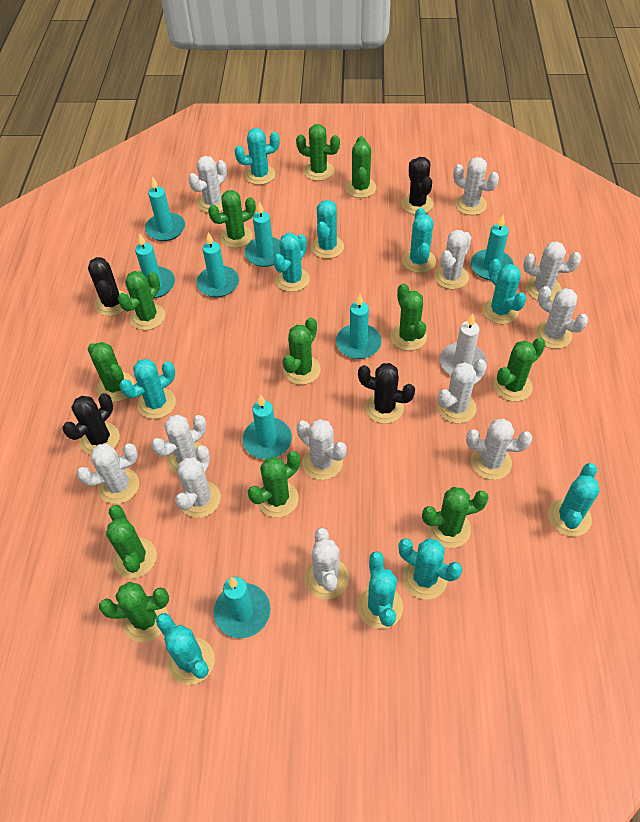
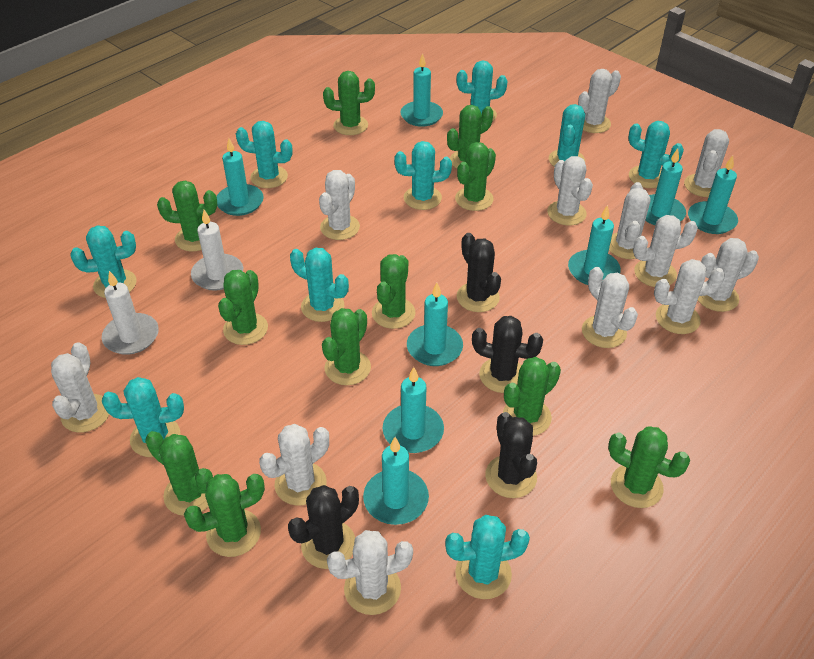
green cactus: [88,342,135,402] [99,582,169,642] [106,505,157,578] [118,271,165,330] [208,190,256,248] [248,451,300,517] [283,317,321,385] [296,124,340,181] [345,136,376,198] [391,283,427,351] [422,487,489,548] [494,338,546,402] = 12 -> [145,431,213,516] [157,181,217,252] [184,474,265,557] [218,270,268,345] [322,308,371,385] [323,71,375,135] [372,254,416,329] [447,105,493,169] [455,142,496,211] [503,357,561,436] [608,426,690,508] = 11
turquoise cactus: [120,359,176,419] [156,613,215,685] [235,128,280,185] [273,233,310,292] [311,200,344,259] [357,552,403,629] [399,538,462,600] [402,208,436,273] [483,259,526,324] [548,463,600,536] = 10 -> [71,225,137,298] [102,377,184,457] [236,121,293,188] [290,248,349,322] [394,141,452,210] [445,515,530,599] [457,61,508,122] [549,104,585,167] [628,121,684,188] = 9
white candle: [440,314,487,375] = 1 -> [102,271,159,355] [191,210,243,291] = 2

